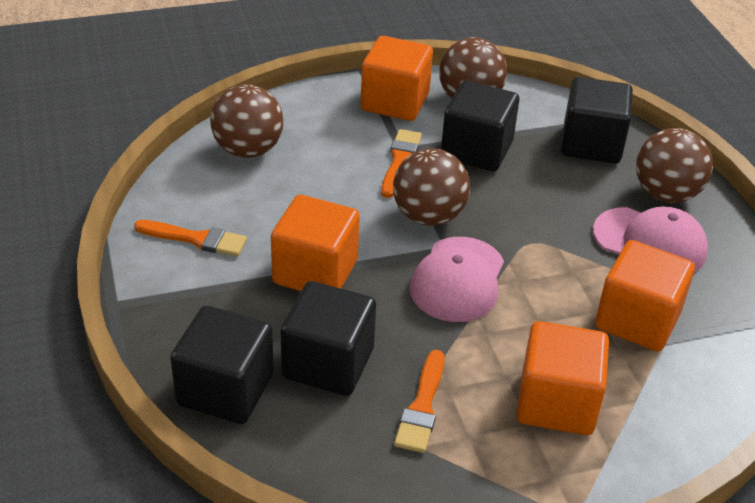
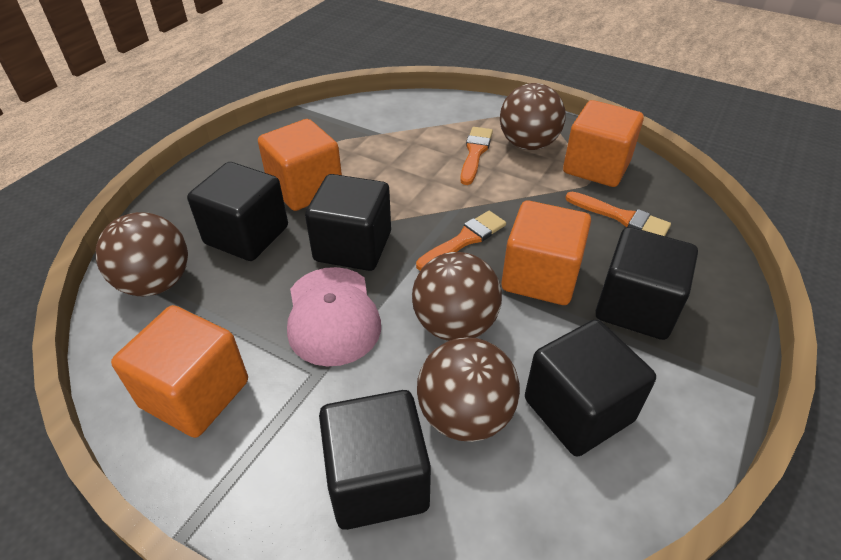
black cube: [170,306,274,424] [281,281,376,396] [441,81,519,171] [561,77,633,163] = 4 -> [187,162,288,261] [305,174,391,271] [319,390,431,530] [525,319,656,457] [595,227,698,340] = 5
pink cap: [410,237,504,322] [593,206,708,272] = 2 -> [287,267,381,367] = 1

